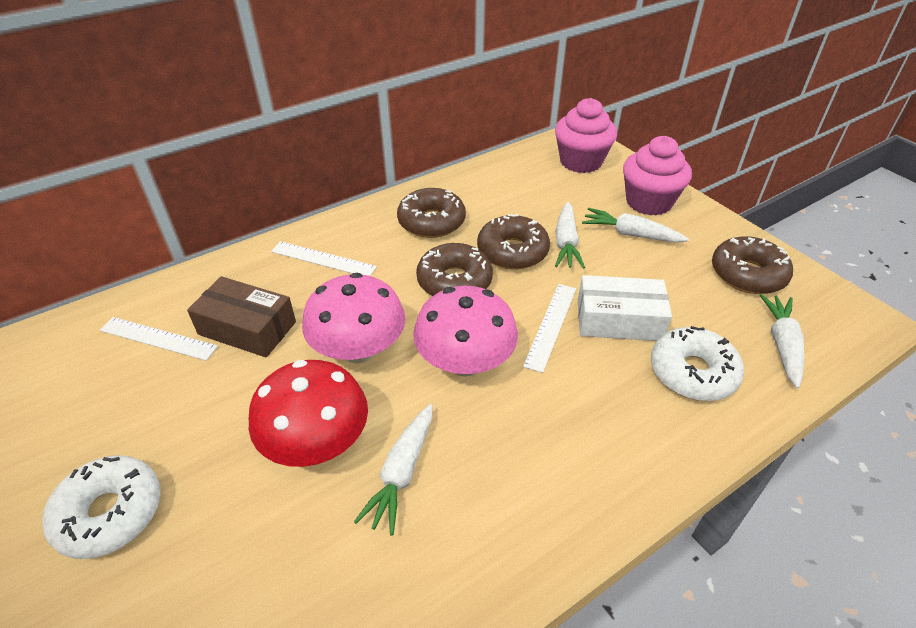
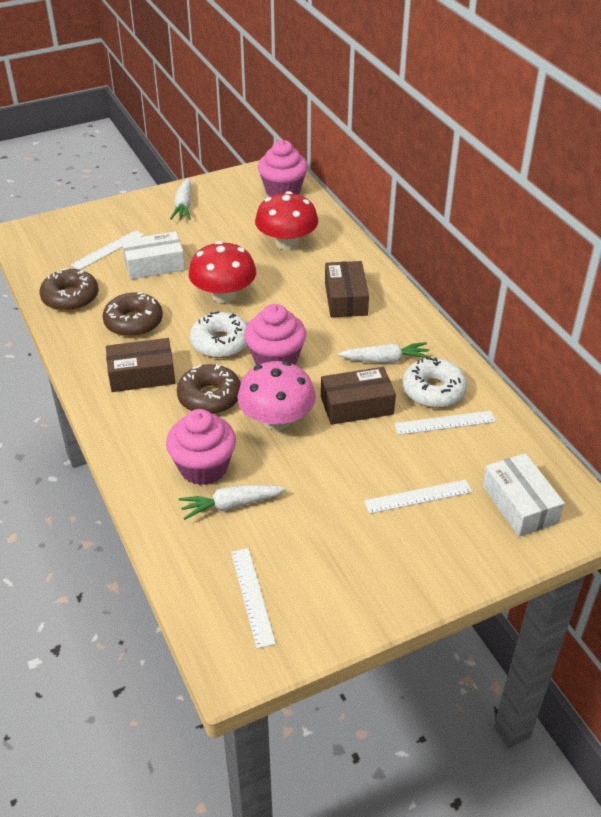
brown box: [187,276,296,357] = 1 -> [106,338,175,392] [321,367,396,425] [325,261,369,317] = 3
brown donut: [397,188,466,238] [416,243,493,296] [477,214,550,270] [712,236,793,294] = 4 -> [40,268,98,311] [102,292,163,337] [177,364,241,414] = 3
pink cupcake: [555,98,617,173] [623,136,692,215] = 2 -> [166,409,236,485] [244,304,306,365] [258,140,308,196] = 3
pink mushroom: [302,273,405,364] [413,286,518,377] = 2 -> [237,361,316,430] = 1
red mushroom: [249,360,368,467] = 1 -> [189,241,256,303] [255,191,318,250] = 2
white box: [578,275,672,341] = 1 -> [122,231,185,280] [482,453,565,537] = 2
white carrot: [354,404,433,535] [555,202,585,269] [582,208,689,243] [760,294,804,389] = 4 -> [170,178,191,220] [179,485,286,520] [338,342,430,363] = 3
white ruler: [100,317,218,361] [271,241,377,276] [523,284,576,373] = 3 -> [71,230,144,270] [231,548,276,649] [364,480,472,514] [394,411,496,435] = 4

